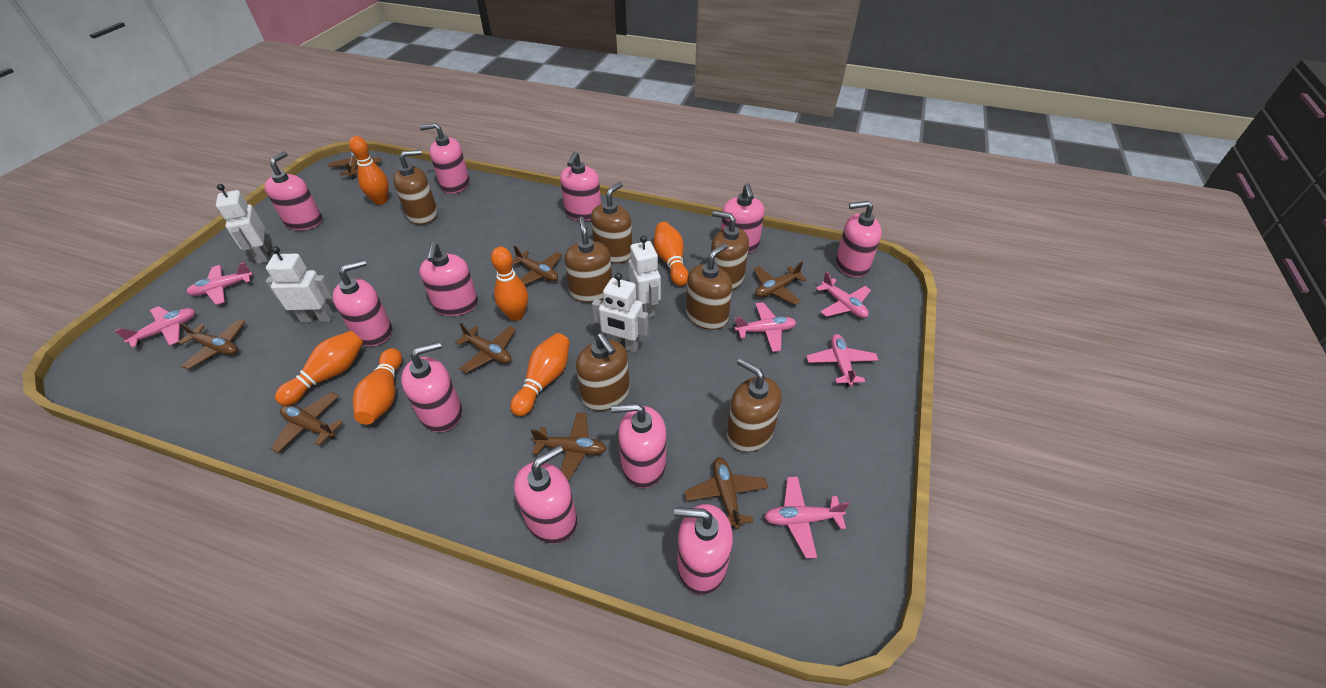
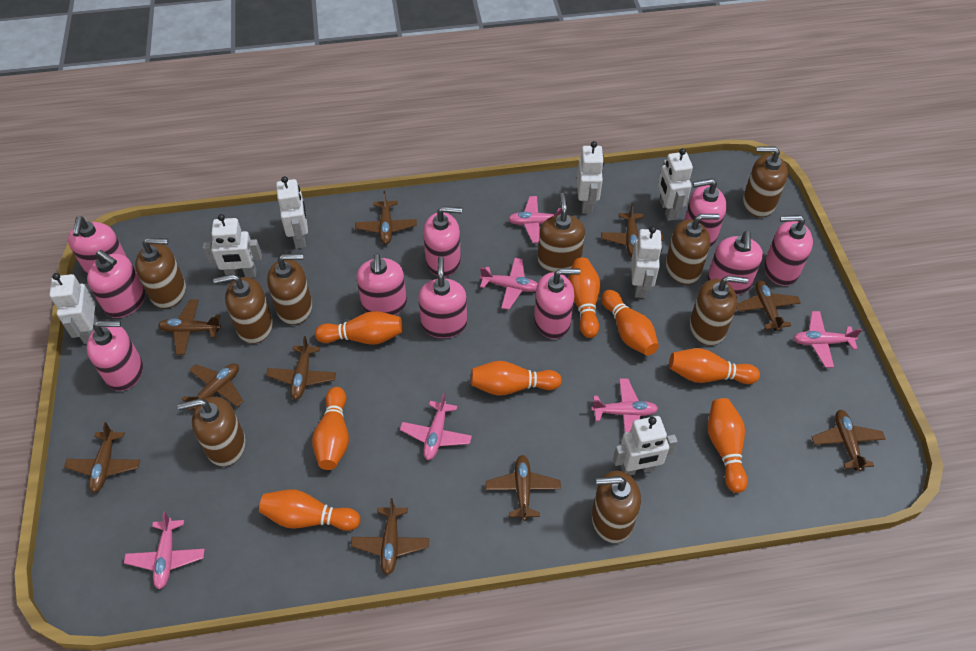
brown plane: [178,319,245,369] [270,392,343,453] [328,152,381,179] [455,323,516,373] [512,245,562,285] [531,412,607,481] [684,457,769,529] [753,262,807,305] = 8 -> [64,422,140,493] [158,299,221,355] [182,363,243,410] [266,336,336,400] [351,498,429,575] [355,191,417,244] [486,455,561,521] [601,203,664,257] [736,280,801,331] [812,410,885,471] = 10
brown soap dispenser: [393,150,438,225] [564,217,612,302] [576,333,630,411] [591,182,632,263] [686,243,732,330] [711,211,749,290] [727,358,782,452] = 7 -> [135,238,186,309] [178,397,246,467] [213,274,273,344] [267,254,312,325] [538,193,585,272] [592,471,641,543] [666,214,720,284] [690,275,748,346] [743,147,788,217] = 9
orange bowling pin: [275,331,363,406] [349,136,389,205] [353,348,402,424] [491,247,528,321] [510,333,570,417] [654,222,689,286] = 6 -> [259,489,361,531] [312,387,349,470] [315,311,403,345] [471,361,562,396] [568,258,600,338] [601,290,659,356] [669,348,760,384] [708,398,748,493] = 8
pink soap dispenser: [264,151,322,230] [333,260,392,346] [401,341,462,432] [420,123,470,194] [420,242,478,316] [514,445,577,544] [560,152,601,221] [611,403,666,488] [674,504,733,595] [721,183,764,253] [836,201,882,278] = 11 -> [68,216,127,275] [87,250,145,318] [87,321,143,391] [356,253,407,315] [418,257,467,338] [423,206,462,277] [534,268,581,339] [684,179,727,247] [707,231,763,295] [764,215,813,286] = 10
white robot: [216,184,269,264] [266,246,334,322] [592,273,649,352] [629,236,661,318] = 4 -> [49,273,97,344] [203,214,262,278] [276,176,308,249] [577,141,604,214] [613,416,678,475] [631,226,662,298] [658,148,693,221] = 7

